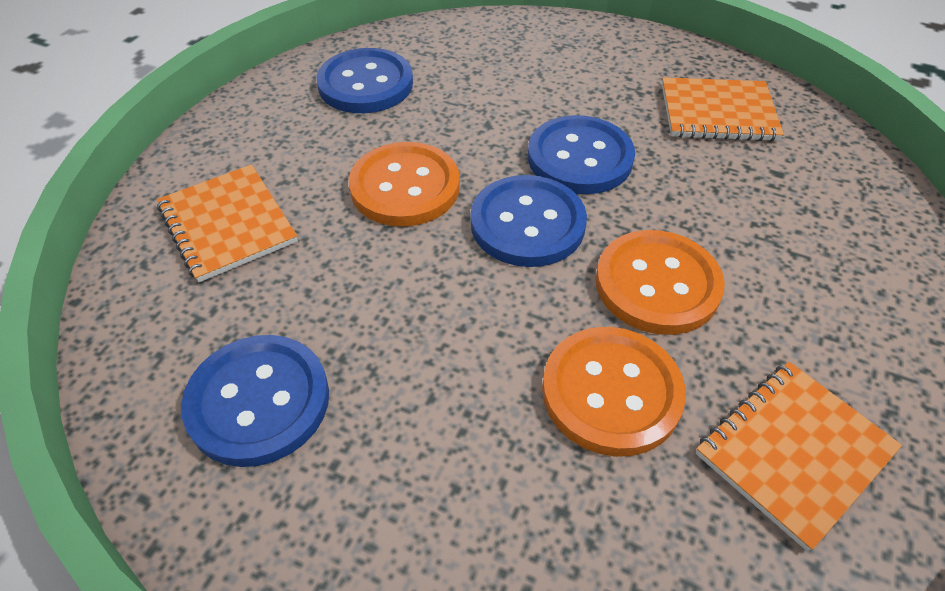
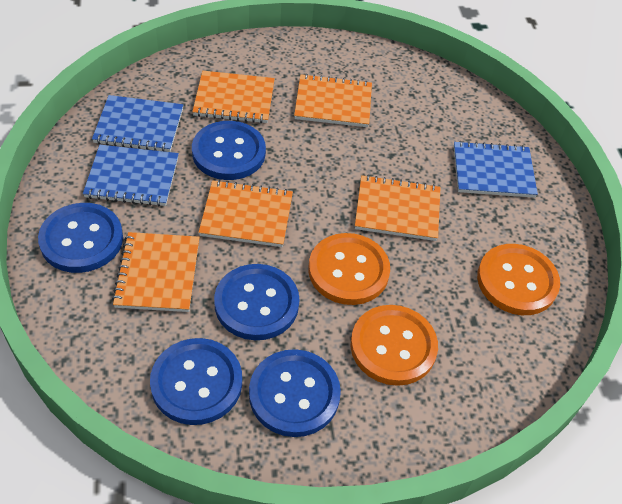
blue button: [181,335,329,467] [316,48,413,113] [471,175,587,267] [528,115,635,194] = 4 -> [38,203,123,273] [150,338,242,425] [192,121,266,180] [214,264,299,340] [249,349,341,437] = 5
blue notebook: none = 0 -> [83,145,179,206] [92,95,183,152] [453,141,538,198] = 3
orange notebook: [157,164,298,283] [662,77,784,141] [696,362,902,552] = 3 -> [112,232,200,312] [192,71,275,123] [198,180,293,247] [294,74,372,127] [355,175,441,241] = 5

